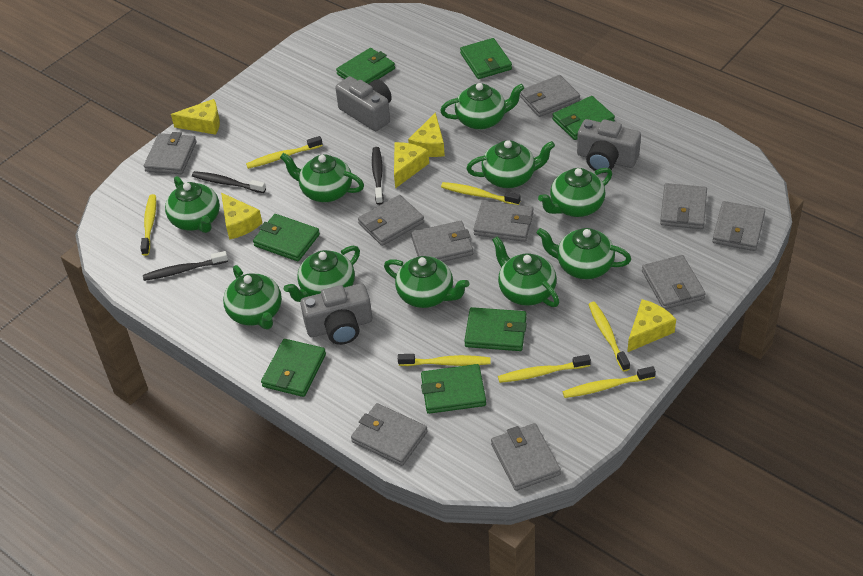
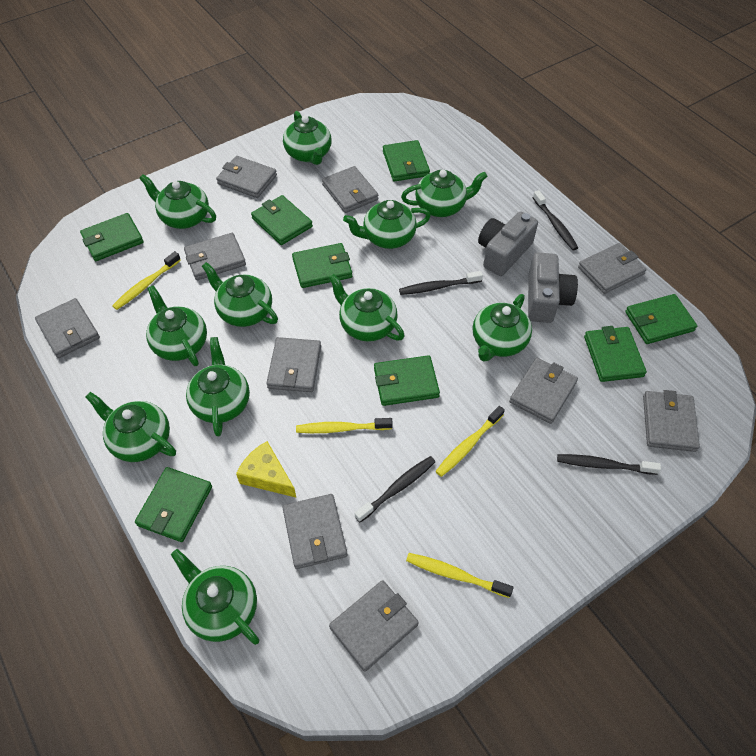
black toothbrush: [143,251,228,281] [192,171,266,193] [372,147,384,205] = 3 -> [355,456,435,522] [399,271,483,295] [533,190,578,250] [557,454,661,475] = 4
green teapot: [165,176,220,233] [223,265,282,329] [280,153,364,202] [284,246,360,302] [384,256,469,308] [440,83,524,130] [466,140,555,188] [492,236,559,307] [537,228,631,279] [538,168,612,217] = 10 -> [85,392,176,462] [139,174,216,229] [146,285,207,366] [171,549,259,645] [186,337,250,437] [202,262,278,327] [283,111,332,165] [329,274,405,342] [343,200,431,249] [401,170,488,217] [473,294,532,362] = 11
green wallet: [253,214,320,261] [261,339,326,397] [336,48,395,84] [421,364,486,414] [460,38,512,79] [464,307,527,351] [552,96,615,140] = 7 -> [80,213,144,261] [135,467,212,542] [251,195,313,245] [292,243,352,288] [374,355,440,406] [383,140,430,182] [584,326,647,382] [625,294,697,344] = 8
grey camera: [300,283,372,345] [335,76,392,131] [577,119,641,173] = 3 -> [478,212,538,276] [528,252,578,323] = 2
yellow cheese: [171,99,220,135] [221,193,262,240] [394,142,429,188] [408,112,445,157] [627,299,676,352] = 5 -> [236,441,297,498] = 1
yellow toothbrush: [140,194,156,256] [246,136,323,169] [398,354,491,366] [441,182,520,205] [498,354,591,383] [562,366,656,398] [588,302,630,372] = 7 -> [112,251,181,310] [296,418,393,433] [406,553,513,598] [435,406,505,477] = 4

